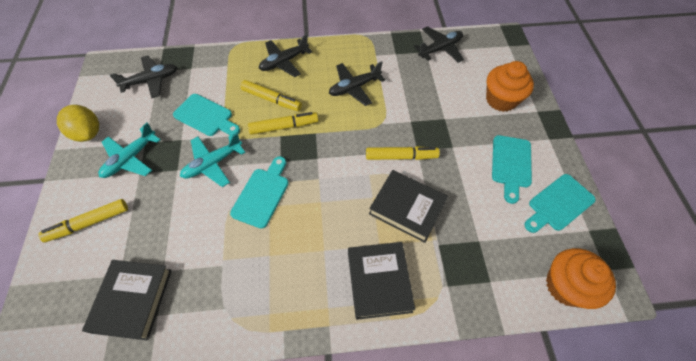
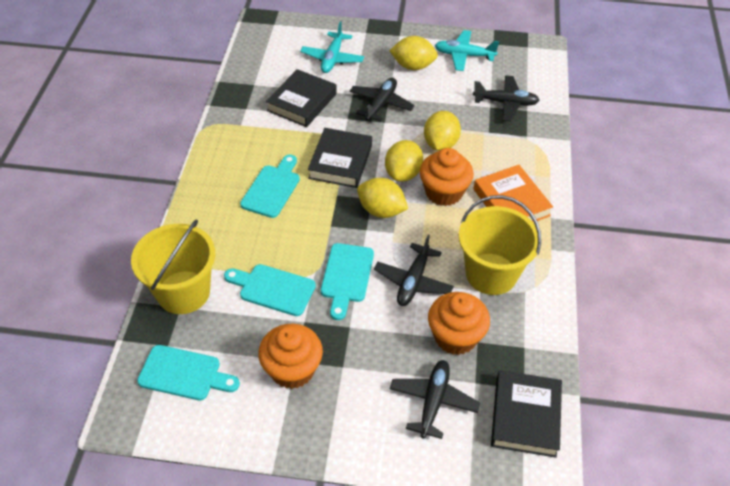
orange book: none = 0 -> [474,165,553,222] = 1
orange cupcake: [486,61,534,112] [546,248,616,309] = 2 -> [258,324,323,389] [420,148,474,206] [428,292,490,355] = 3
yellow bucket: none = 0 -> [131,219,215,314] [459,195,541,295] = 2
yellow lemon: [57,105,99,142] = 1 -> [357,178,408,218] [385,140,423,182] [389,36,438,70] [424,111,461,151] = 4
yellow marker: [38,199,128,242] [241,80,302,111] [248,112,318,135] [366,146,440,160] = 4 -> none = 0

